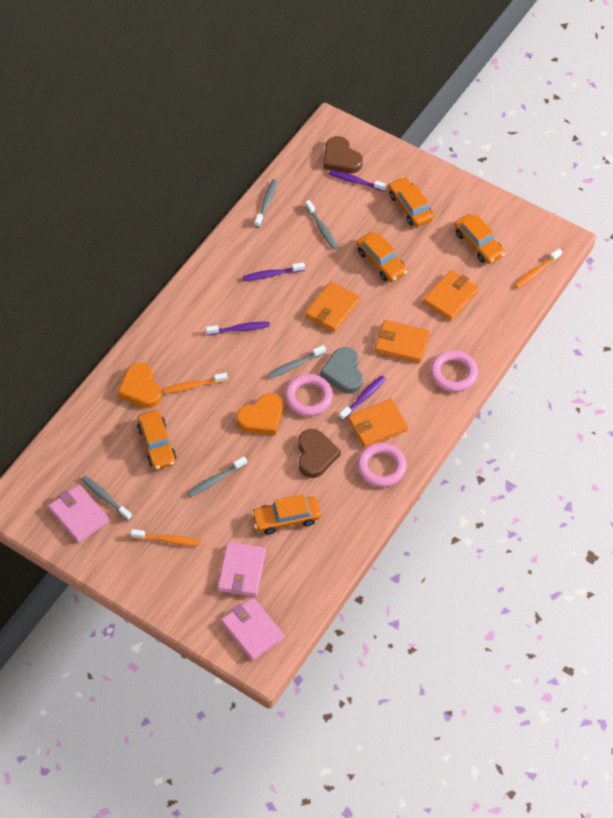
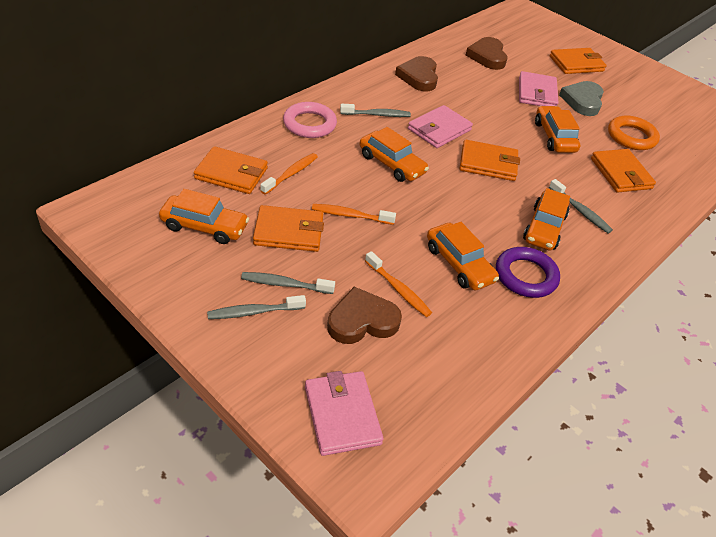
brown heart: [298,429,341,478] [323,136,363,174] = 2 -> [327,287,402,344] [395,56,438,91] [466,37,508,70] = 3
grey toothbrush: [81,476,132,521] [187,457,247,497] [255,180,278,228] [267,345,326,379] [306,200,338,249] = 5 -> [207,295,306,319] [241,272,335,294] [340,104,411,117] [549,179,613,233] = 4
orange heart: [117,362,162,408] [236,393,283,435] = 2 -> none = 0
orange ring: none = 0 -> [608,116,660,150] = 1
orange wallet: [305,281,360,332] [348,399,408,448] [375,320,430,363] [423,270,479,321] = 4 -> [194,146,268,194] [253,205,324,252] [460,140,520,181] [550,48,606,74] [591,149,656,192] = 5
pink ring: [285,374,333,416] [357,443,407,487] [430,350,478,392] = 3 -> [283,102,337,138] = 1
purple ring: none = 0 -> [496,247,560,298] = 1
purple toothbrush: [206,322,270,335] [243,262,305,281] [329,170,387,192] [339,376,385,421] = 4 -> none = 0

